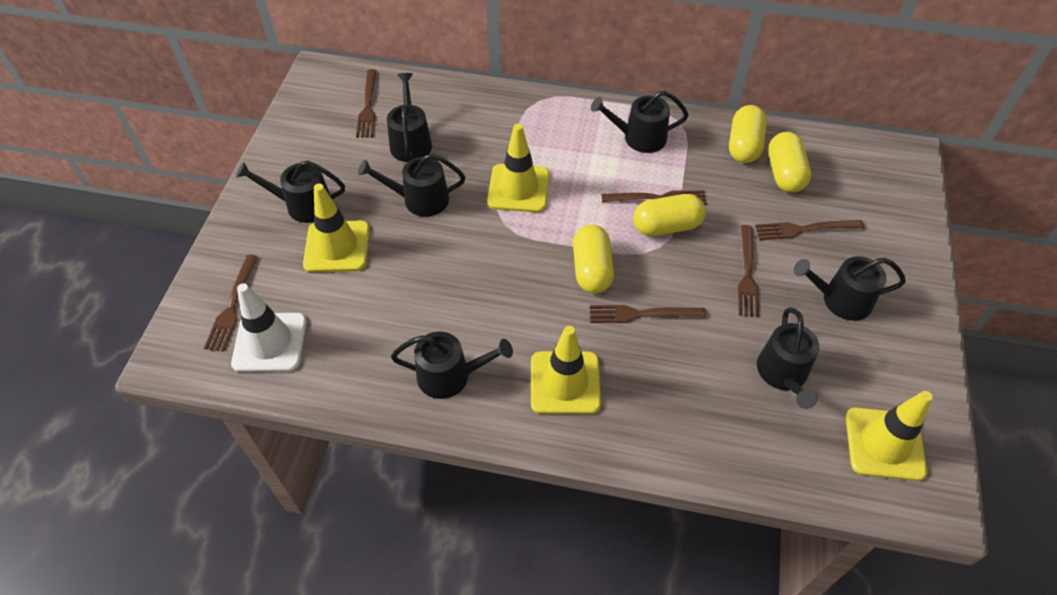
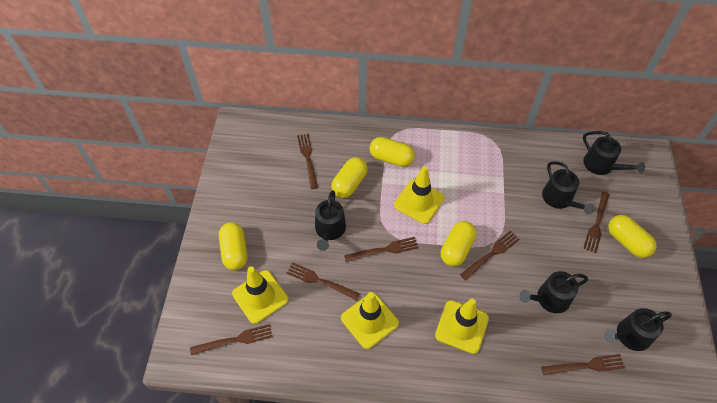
black watering can: [236,161,345,223] [358,153,465,217] [387,73,432,162] [391,331,513,399] [591,91,688,153] [757,307,819,409] [794,256,906,321] = 7 -> [315,190,346,251] [519,271,588,313] [542,161,594,215] [583,131,645,175] [604,308,672,351] = 5
brown fork: [204,254,258,352] [356,69,377,138] [590,305,706,323] [602,190,707,205] [738,225,759,317] [755,220,864,240] = 6 -> [190,324,272,355] [287,262,360,301] [297,133,318,189] [344,237,419,262] [460,231,520,280] [541,354,625,375] [583,192,609,253] = 7
white traffic cone: [231,283,307,372] = 1 -> none = 0
yellow capsule: [573,225,614,293] [633,194,706,236] [729,105,767,163] [768,132,811,193] = 4 -> [219,222,247,270] [331,157,368,198] [370,137,415,167] [441,221,476,267] [608,215,656,258] = 5

